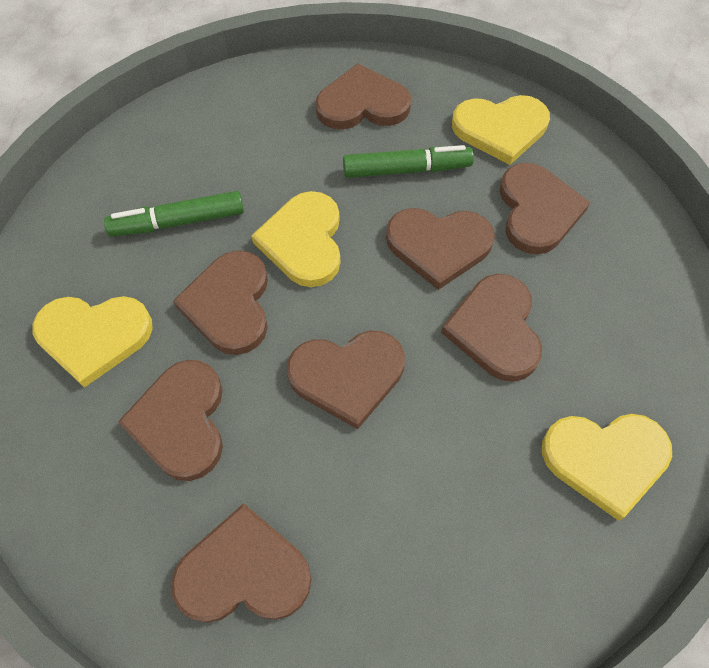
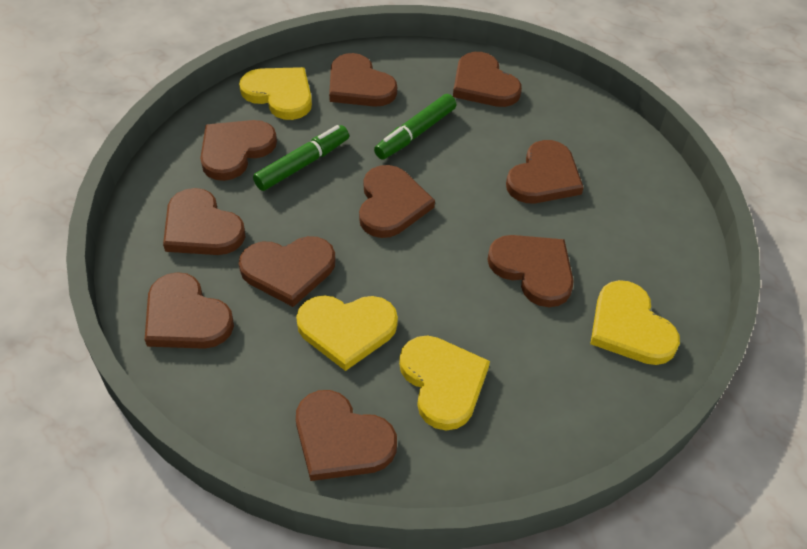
brown heart: [118,360,223,481] [171,503,311,623] [173,250,268,355] [287,331,405,429] [315,63,411,130] [386,208,495,290] [441,274,542,382] [499,163,591,254] = 8 -> [145,272,234,349] [163,188,245,255] [200,120,277,181] [239,236,336,307] [296,390,397,481] [329,53,397,107] [359,165,435,238] [453,52,522,107] [487,235,574,307] [506,140,584,203] = 10

